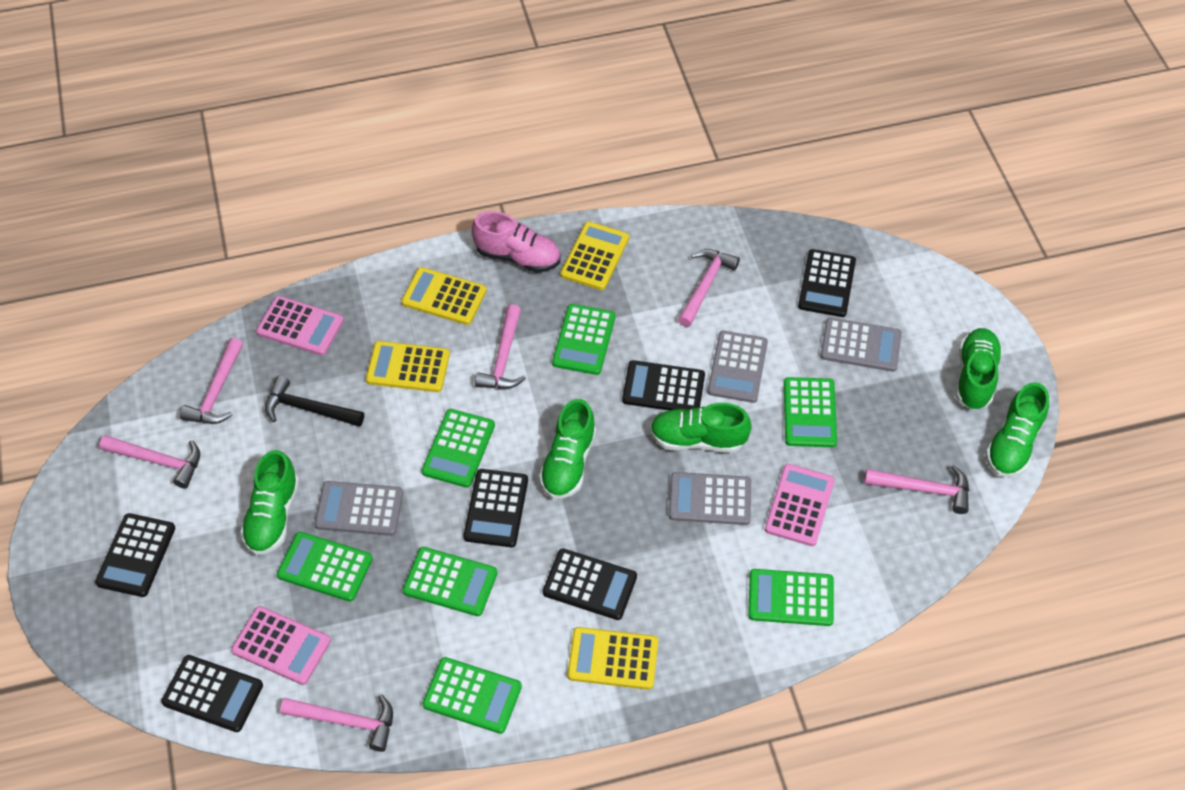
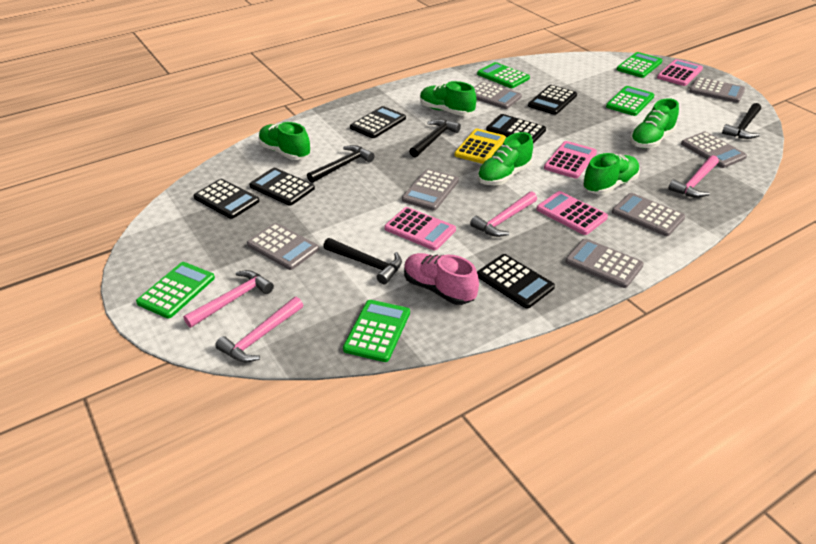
black hammer: [265,376,364,427] = 1 -> [307,145,375,183] [323,238,402,284] [409,119,461,157] [722,103,761,139] = 4
green calculator: [277,532,373,602] [403,547,498,616] [422,409,495,488] [423,657,522,734] [552,304,615,375] [748,569,834,626] [784,377,837,447] = 7 -> [136,262,215,319] [343,300,410,362] [477,62,530,88] [606,86,654,116] [616,52,662,78] = 5
grey calculator: [315,481,403,536] [669,472,751,525] [708,331,768,403] [820,318,902,372] = 4 -> [247,223,319,270] [402,169,459,211] [474,82,522,109] [565,238,644,288] [612,193,685,236] [681,132,747,168] [689,77,745,103] = 7
pink calculator: [231,606,331,685] [256,296,344,356] [765,464,835,546] = 3 -> [384,207,456,250] [536,191,608,235] [544,141,597,179] [657,59,703,86] = 4
pink hammer: [99,435,200,489] [180,338,243,424] [280,695,393,752] [475,304,526,389] [678,249,740,327] [864,465,969,514] = 6 -> [183,270,274,328] [215,297,303,363] [470,191,537,237] [668,155,719,198] = 4
yellow calculator: [366,341,450,392] [401,267,487,325] [560,221,629,290] [567,627,658,690] = 4 -> [454,129,506,164] = 1

